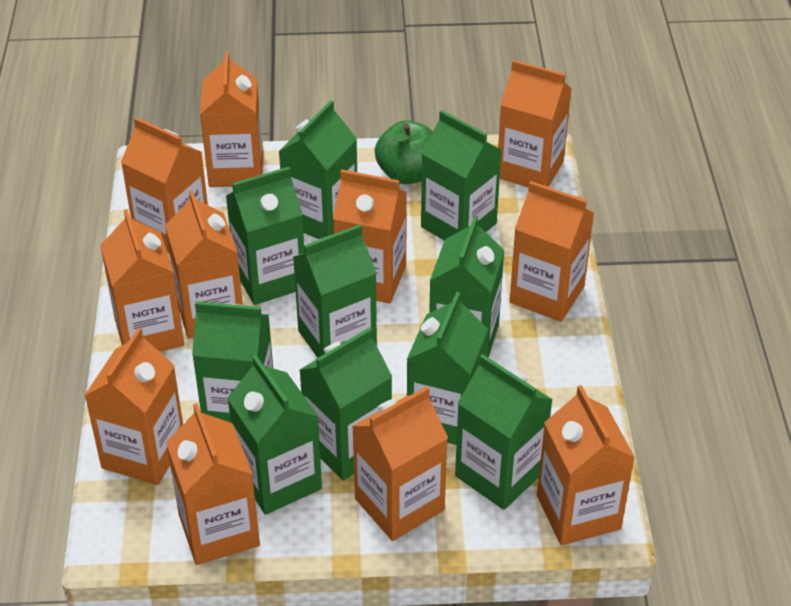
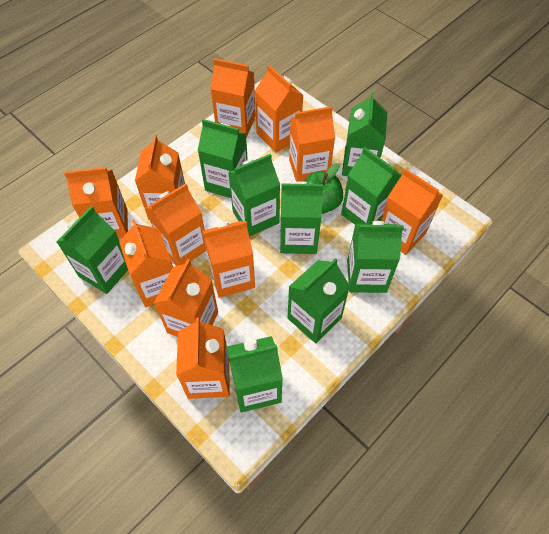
green carton: [192,301,273,423] [226,167,304,305] [227,355,322,515] [278,100,357,239] [293,224,377,358] [300,327,392,481] [407,292,488,445] [421,110,501,240] [429,215,505,358] [455,354,553,510] = 10 -> [57,206,128,294] [198,119,248,198] [227,336,283,412] [228,154,280,237] [280,181,323,254] [288,258,350,343] [341,147,402,225] [342,92,387,176] [347,221,404,293] = 9

